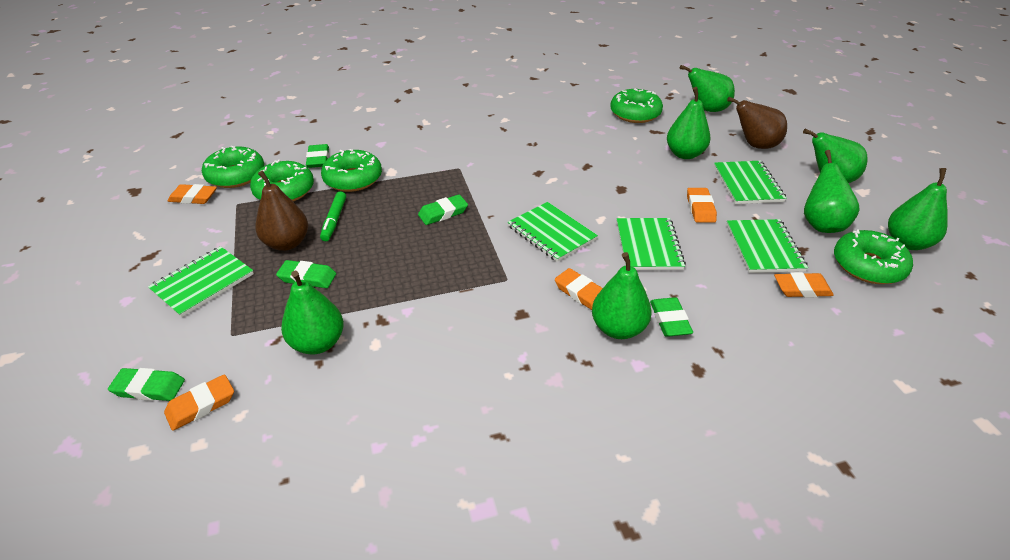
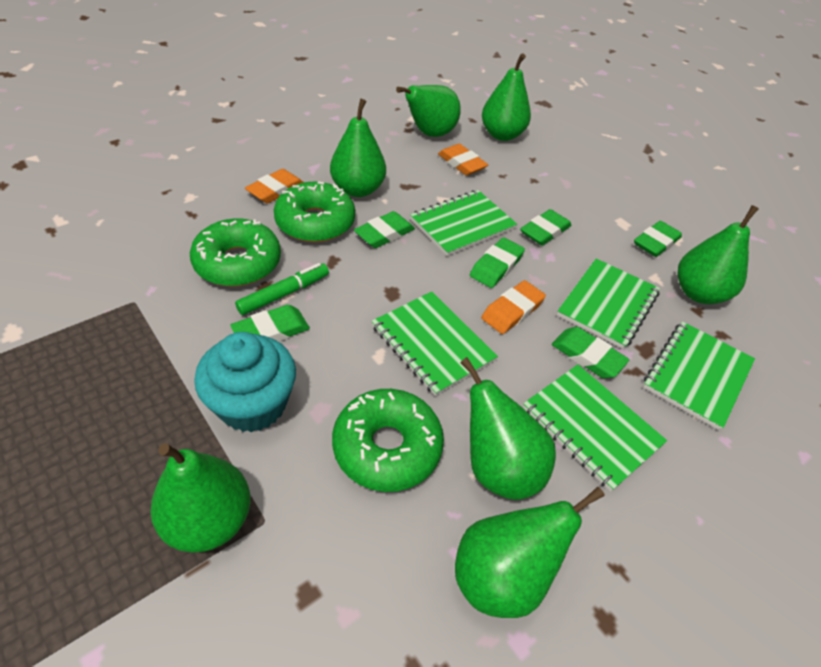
brown pear: [255,171,308,251] [727,97,787,149] = 2 -> none = 0
green donut: [202,146,264,188] [250,160,314,202] [321,149,382,192] [610,89,663,123] [834,229,913,284] = 5 -> [190,218,281,286] [274,181,355,242] [332,389,444,492] = 3
green eraser: [108,368,185,401] [276,260,336,288] [306,144,329,168] [418,195,468,225] [650,297,693,337] = 5 -> [230,305,310,342] [354,211,415,248] [470,237,525,288] [520,209,571,246] [552,327,629,378] [634,221,682,257] = 6
orange eraser: [164,374,234,431] [168,184,217,204] [555,268,603,310] [687,188,717,223] [774,272,834,298] = 5 -> [245,169,304,203] [438,144,488,176] [481,280,546,334] = 3
turquoise cupcake: none = 0 -> [194,332,296,432] = 1

